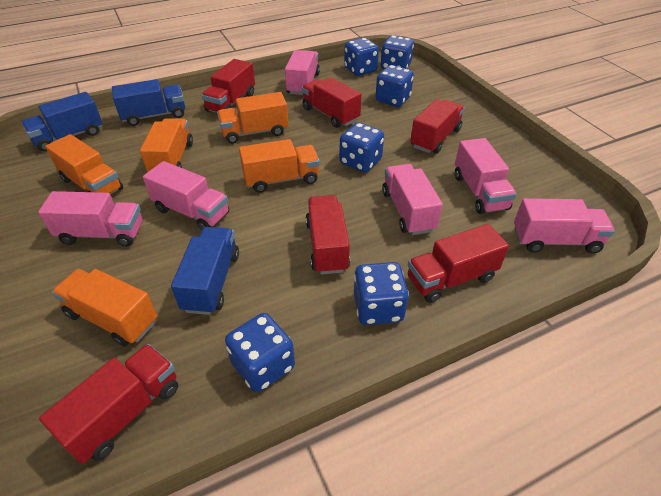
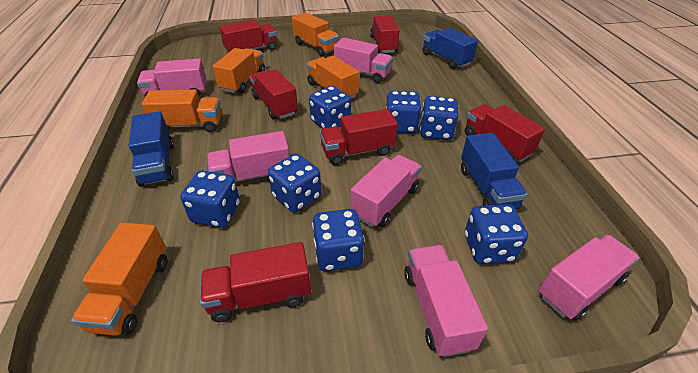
blue dice: [225,313,295,392] [339,122,384,173] [344,38,379,76] [354,262,409,325] [376,65,414,107] [381,35,414,70] = 6 -> [180,171,240,228] [268,154,321,213] [309,86,351,129] [312,209,365,271] [386,91,421,133] [420,96,458,140] [465,204,528,264] = 7

